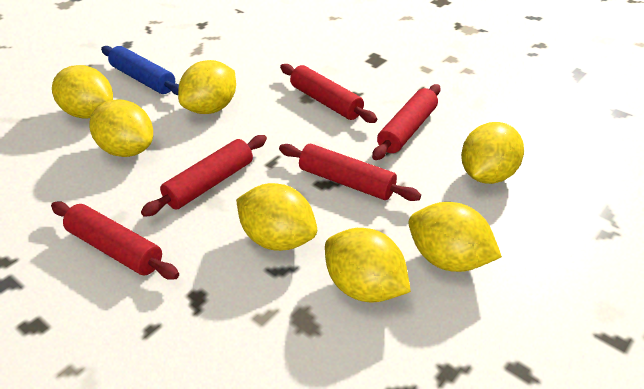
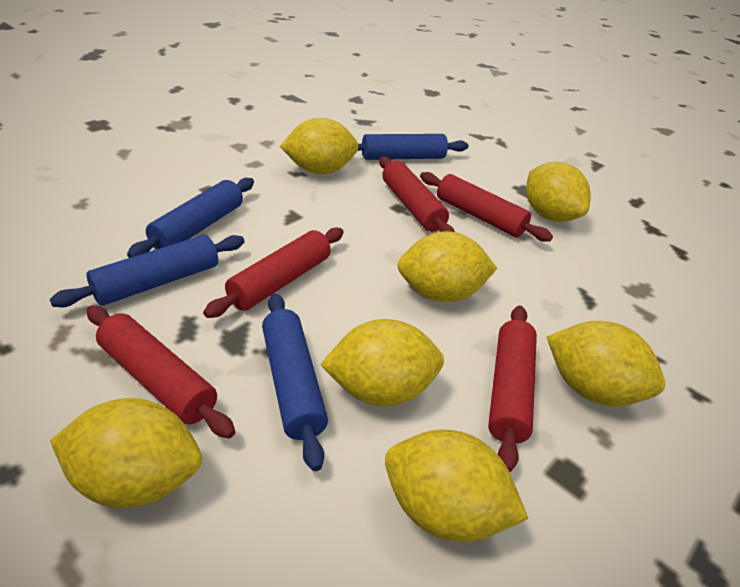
blue rolling pin: [101,46,179,95] = 1 -> [50,235,244,307] [127,178,254,258] [262,293,328,471] [358,134,468,160] = 4

